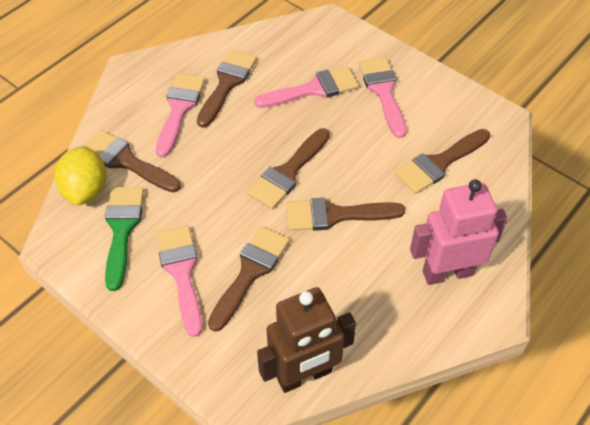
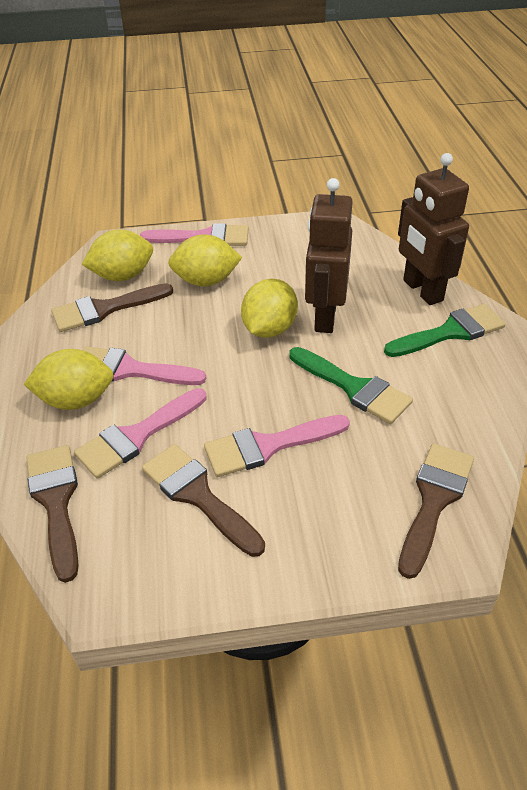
brown brush: [84,130,181,192] [197,49,257,128] [208,226,289,332] [247,128,330,209] [286,198,405,231] [395,129,490,194] = 6 -> [26,445,79,583] [51,283,173,332] [142,444,265,557] [398,443,474,579] = 4
brown robot: [257,287,356,393] = 1 -> [305,178,353,333] [398,153,469,305] = 2
green brush: [105,187,144,291] = 1 -> [290,347,413,424] [384,304,506,357] = 2
pink robot: [410,179,508,285] = 1 -> none = 0
yellow lemon: [54,146,107,205] = 1 -> [23,349,113,410] [82,230,153,281] [168,234,242,286] [241,278,298,338] = 4

